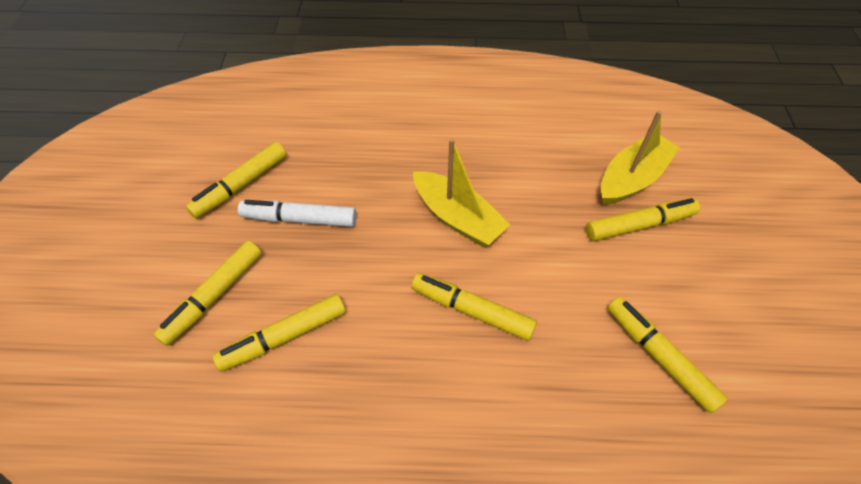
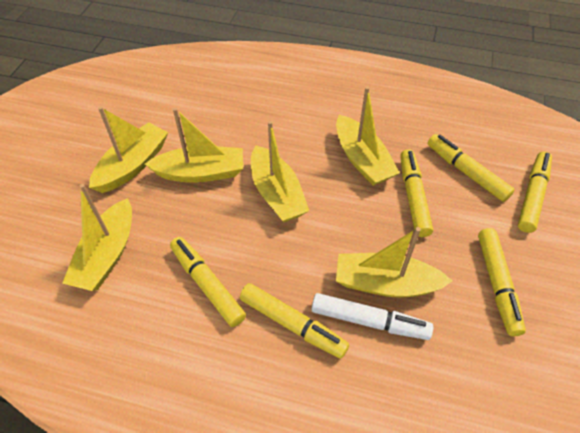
yellow boat: [413,138,510,247] [601,111,680,205] = 2 -> [62,184,132,291] [89,106,168,193] [145,108,243,183] [251,121,309,222] [336,86,400,186] [336,227,452,297] = 6

